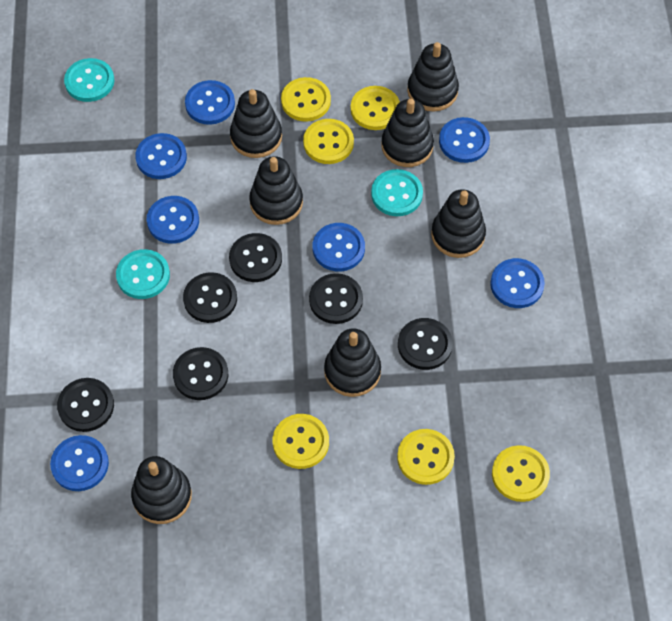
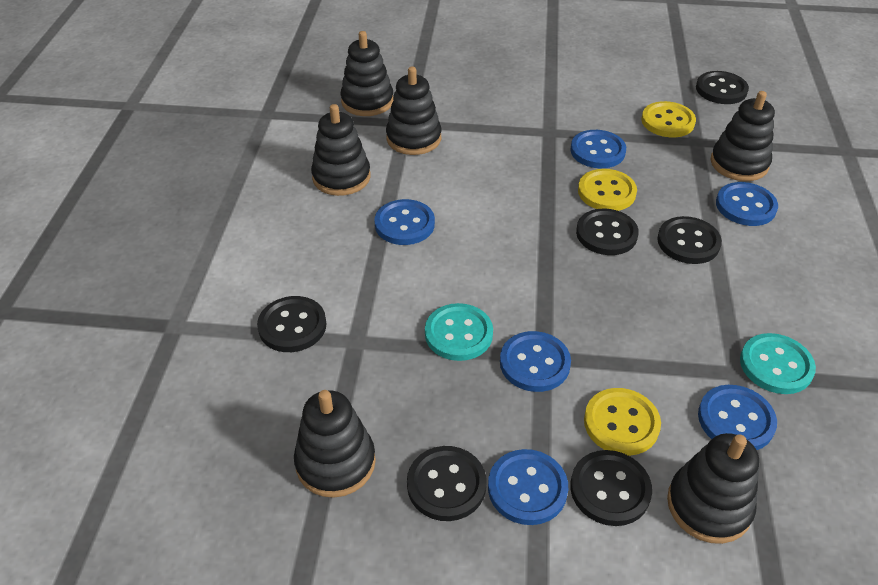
black stacking toy: [131,456,192,524] [230,89,282,158] [249,156,303,225] [324,328,381,397] [381,99,434,167] [407,42,459,111] [431,189,486,258] = 7 -> [294,390,376,498] [311,104,370,196] [341,31,394,116] [386,67,441,155] [667,433,759,544] [710,91,775,181] = 6
blue button: [50,435,109,491] [135,133,187,179] [147,196,199,244] [185,80,235,125] [313,223,365,272] [439,117,490,163] [490,258,545,308] = 7 -> [374,199,435,245] [488,449,568,525] [500,331,571,392] [570,130,626,168] [698,385,777,450] [716,182,778,226] = 6
turquoise button: [64,58,114,102] [116,249,170,299] [371,169,423,216] = 3 -> [425,303,493,361] [740,333,816,394] = 2
yellow button: [273,414,329,469] [281,77,331,122] [303,119,354,164] [351,86,400,130] [397,429,455,485] [492,445,550,502] = 6 -> [578,169,637,211] [584,388,661,456] [641,101,696,137] = 3

